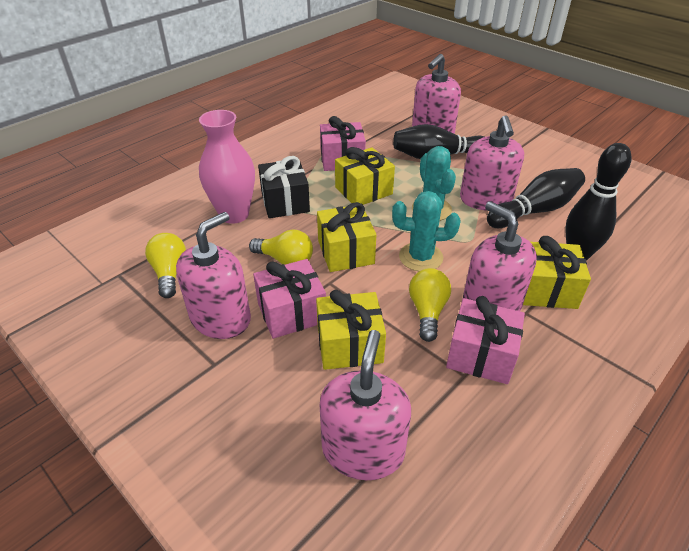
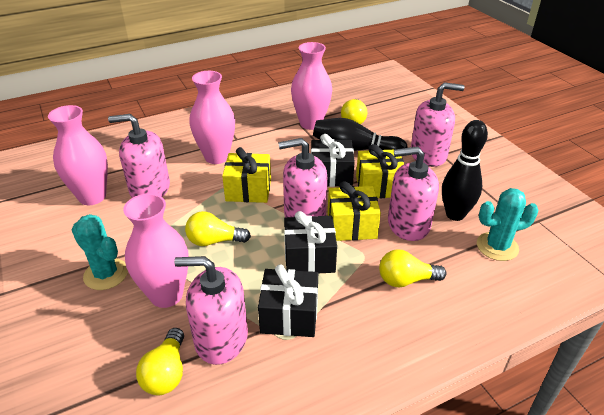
black bowling pin: [393,124,485,159] [487,168,585,228] [565,143,632,261] = 3 -> [313,118,407,151] [442,120,488,221] = 2
black gift: [258,156,310,218] = 1 -> [258,264,318,337] [284,211,337,273] [311,134,355,187] = 3
pink gift: [253,259,326,339] [320,116,366,171] [446,296,525,384] = 3 -> none = 0
pink vase: [199,110,255,224] = 1 -> [48,105,108,205] [123,194,188,308] [190,71,235,164] [291,42,332,130] = 4
yellow gift: [316,289,386,370] [317,202,376,272] [335,147,395,205] [523,236,591,309] = 4 -> [222,147,271,203] [328,181,381,241] [356,144,404,198] = 3
yellow light bulb: [145,233,186,298] [249,229,313,265] [409,268,451,342] = 3 -> [136,328,184,395] [185,211,251,246] [341,99,367,124] [379,249,446,288] = 4

